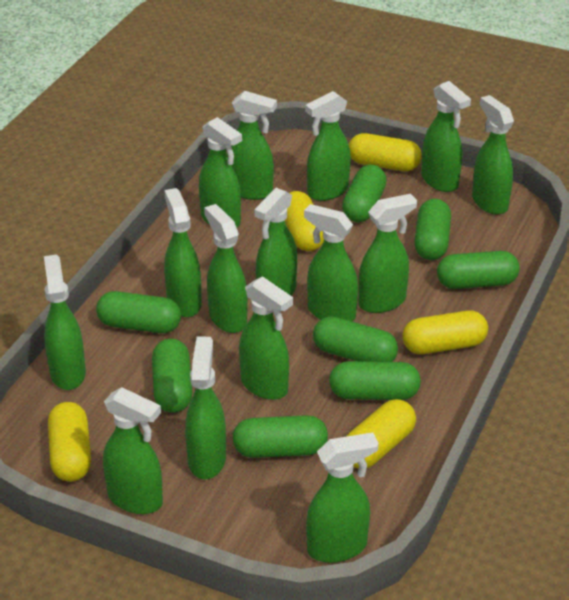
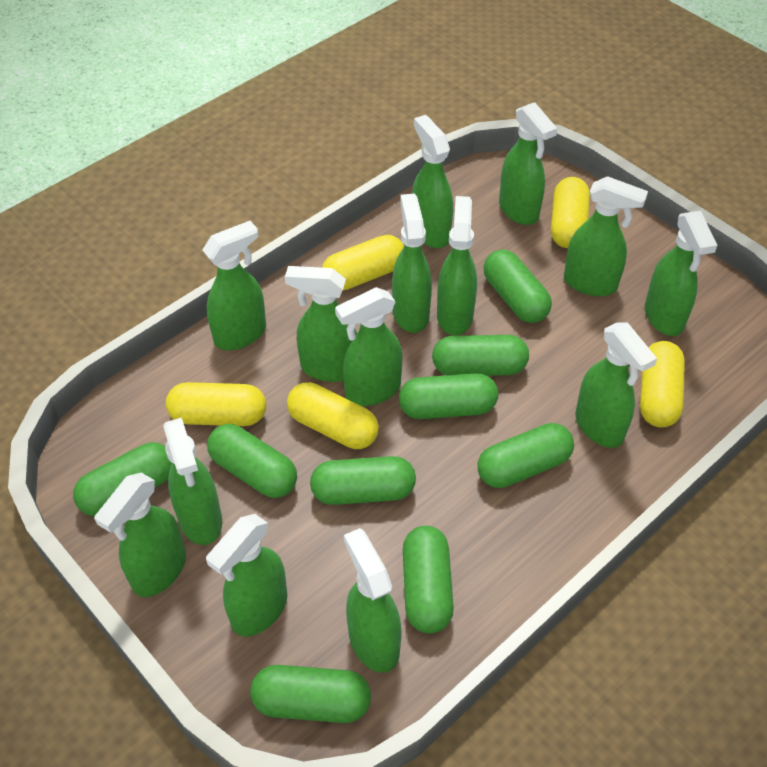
green capsule: [96,291,181,333] [152,339,192,413] [233,415,328,458] [313,316,398,362] [329,361,421,400] [342,165,387,222] [414,199,451,260] [437,251,520,289] = 8 -> [73,442,172,516] [207,424,297,498] [250,665,371,723] [310,456,416,505] [399,373,498,419] [403,526,454,634] [432,335,529,376] [478,423,574,488] [483,250,552,323] = 9
green spray bottle: [44,255,86,390] [103,387,163,514] [164,188,202,317] [185,336,226,479] [199,117,242,228] [204,204,248,333] [227,91,277,200] [239,276,293,400] [254,188,297,296] [304,204,358,321] [305,91,351,201] [306,432,379,563] [358,194,417,313] [421,81,471,192] [472,95,514,215] = 15 -> [94,473,186,597] [163,418,222,545] [202,221,266,350] [206,514,287,637] [285,266,357,382] [335,287,402,406] [344,528,402,673] [392,193,432,333] [412,115,453,248] [437,196,477,335] [499,102,557,225] [564,176,648,296] [575,322,657,448] [645,211,717,336] = 14

